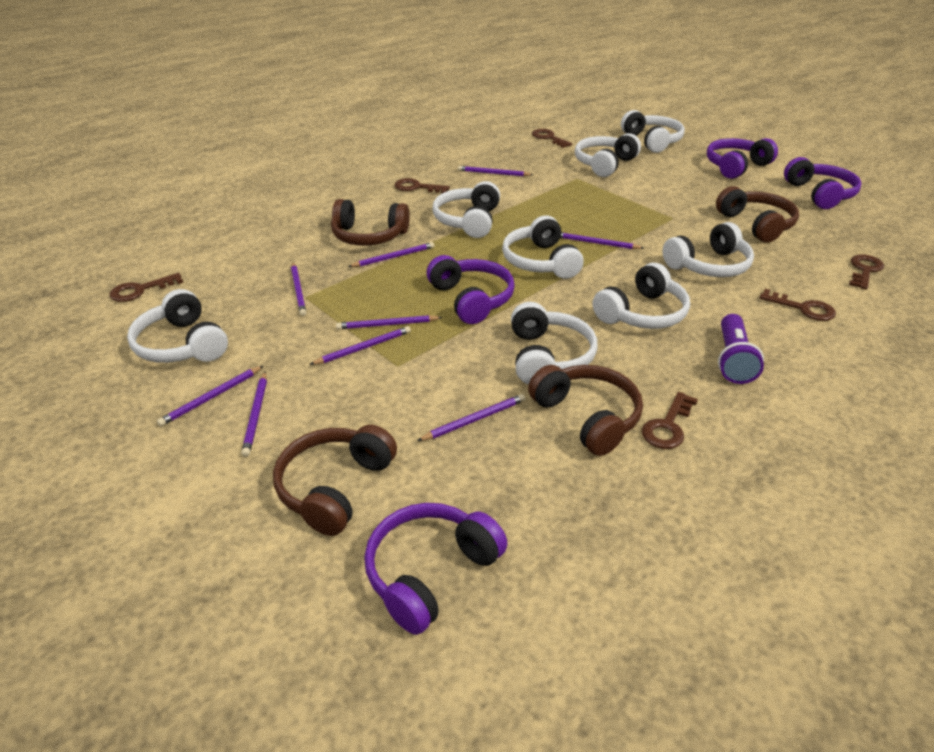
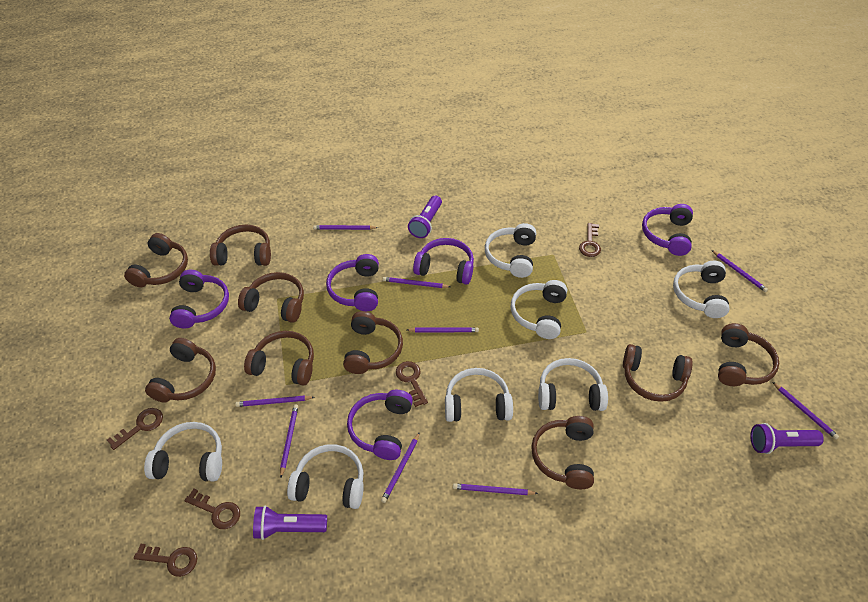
brown headphones: [273,425,397,536] [331,199,410,246] [528,365,643,456] [716,186,799,243] = 4 -> [124,233,188,288] [145,338,216,403] [210,225,271,266] [238,272,304,323] [244,331,314,386] [343,311,403,374] [531,416,594,489] [623,344,693,402] [718,323,779,386] = 9
brown key: [109,273,183,302] [394,178,450,194] [532,129,572,148] [642,392,698,449] [759,289,836,321] [849,254,884,290] = 6 -> [107,408,163,450] [134,544,197,577] [184,489,240,529] [396,361,428,407] [579,223,601,257] = 5
purple flashlight: [718,314,764,384] = 1 -> [253,505,327,540] [408,195,442,238] [750,423,824,454] = 3
purple headphones: [364,503,507,635] [427,255,515,324] [707,138,778,179] [784,157,862,209] = 4 -> [169,270,229,329] [326,254,379,311] [347,389,413,460] [413,238,474,285] [642,204,693,256] = 5
white headphones: [127,289,228,363] [432,181,500,238] [502,215,584,279] [511,302,598,385] [575,133,641,177] [592,263,690,329] [621,110,685,153] [662,222,754,277] = 8 -> [144,422,222,481] [287,444,364,509] [445,368,513,422] [485,223,536,278] [511,280,567,339] [538,358,608,411] [673,261,730,318] = 7

